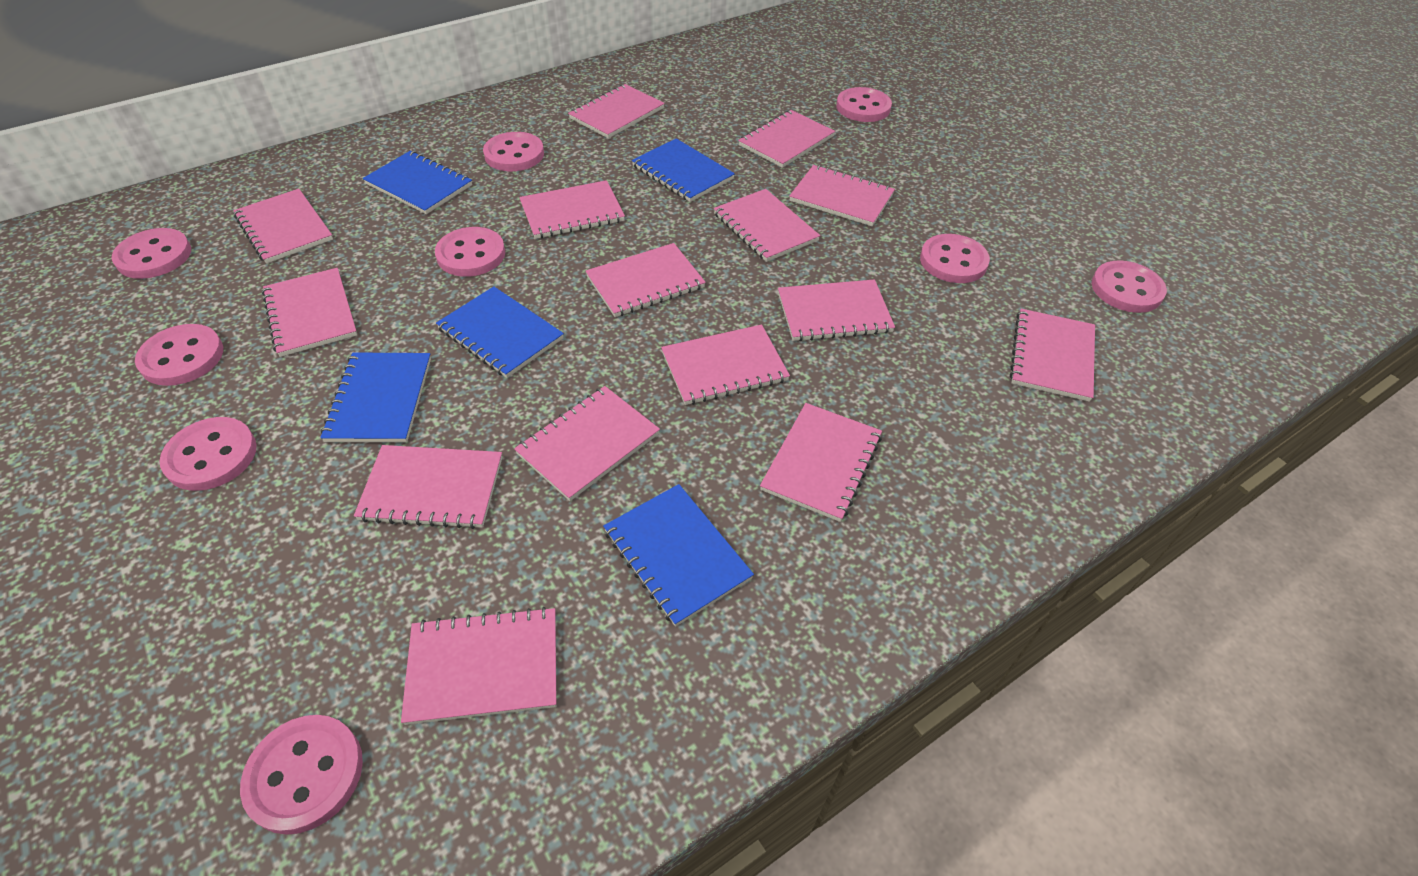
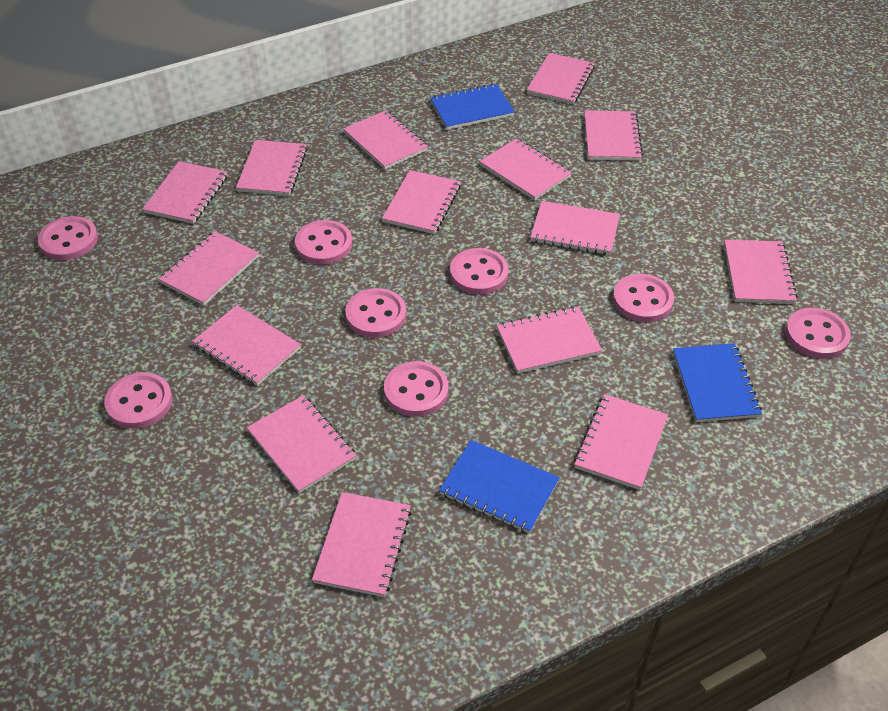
blue notebook: [320,353,431,442] [363,151,472,214] [436,286,564,378] [603,484,754,627] [632,138,735,202] = 5 -> [430,84,515,130] [439,440,560,533] [673,343,762,422] = 3
pink button: [112,228,191,279] [135,324,223,386] [159,417,257,491] [240,715,363,835] [435,227,505,277] [483,132,544,171] [836,87,892,122] [920,234,990,283] [1091,261,1167,313] = 9 -> [38,216,98,260] [104,372,172,429] [295,220,352,265] [345,288,406,338] [384,361,449,417] [450,248,509,295] [613,274,674,322] [785,308,851,359] = 8

